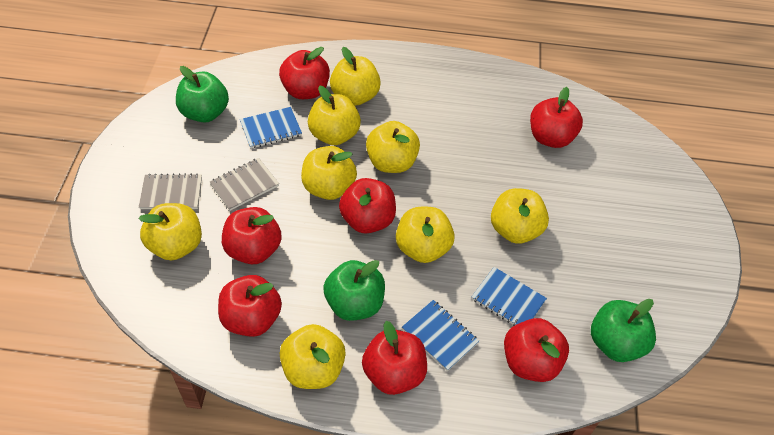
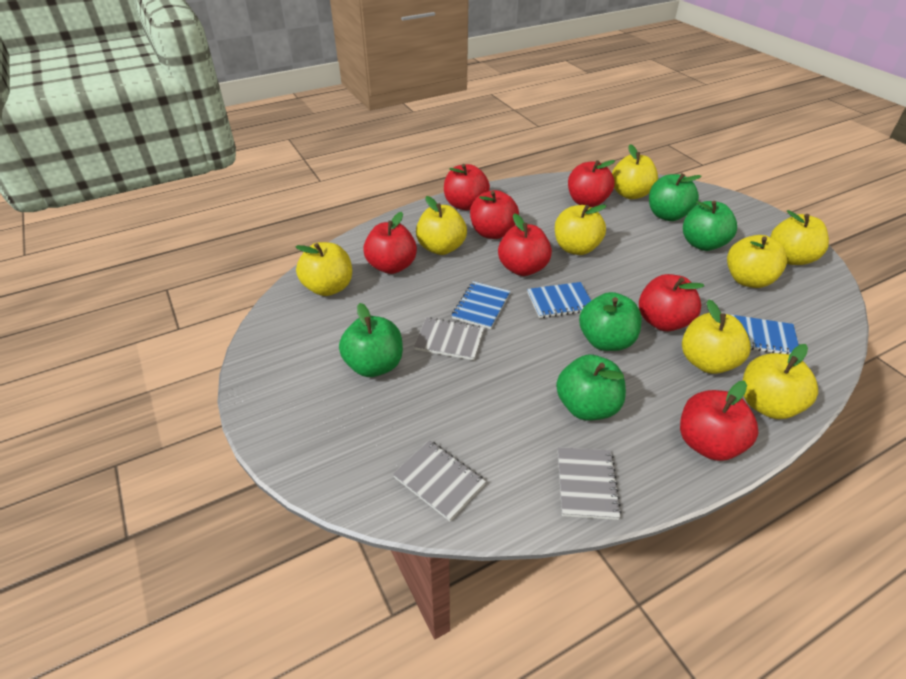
green apple: [176,66,229,123] [323,260,385,321] [591,299,656,362] = 3 -> [339,303,403,377] [556,354,626,420] [579,292,642,351] [649,173,701,221] [683,201,737,251] = 5
grey notebook: [139,174,202,209] [210,158,279,211] = 2 -> [393,440,486,521] [414,317,484,360] [558,447,622,520] = 3

